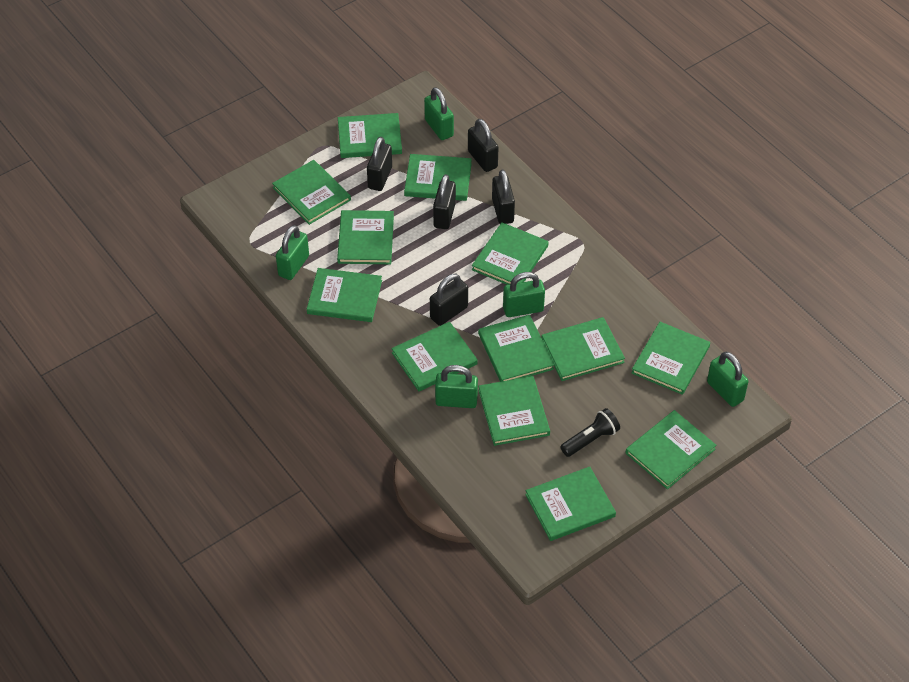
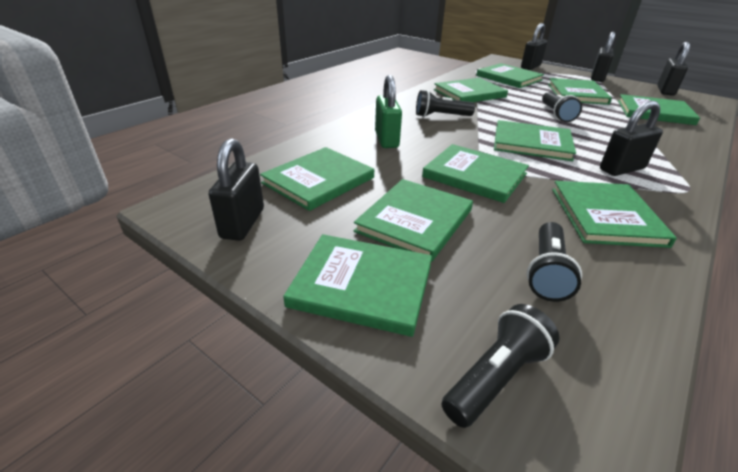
black flashlight: [560,408,620,457] = 1 -> [416,90,475,117] [441,304,560,428] [527,222,582,302] [542,91,582,122] = 4
green book: [272,160,351,225] [307,268,382,322] [337,210,394,264] [338,113,402,158] [391,322,478,391] [404,154,472,201] [472,222,549,285] [478,315,554,382] [478,376,550,446] [525,466,616,541] [542,317,625,381] [625,410,716,489] [632,322,710,395] = 13 -> [260,147,374,211] [283,234,432,337] [354,179,473,262] [422,144,529,203] [434,78,508,102] [476,63,544,88] [494,120,576,161] [548,78,612,105] [552,181,677,248] [618,94,700,125] = 10
green padlock: [276,225,309,280] [424,87,454,140] [435,365,478,408] [503,272,545,317] [707,352,749,407] = 5 -> [375,75,402,148] = 1

